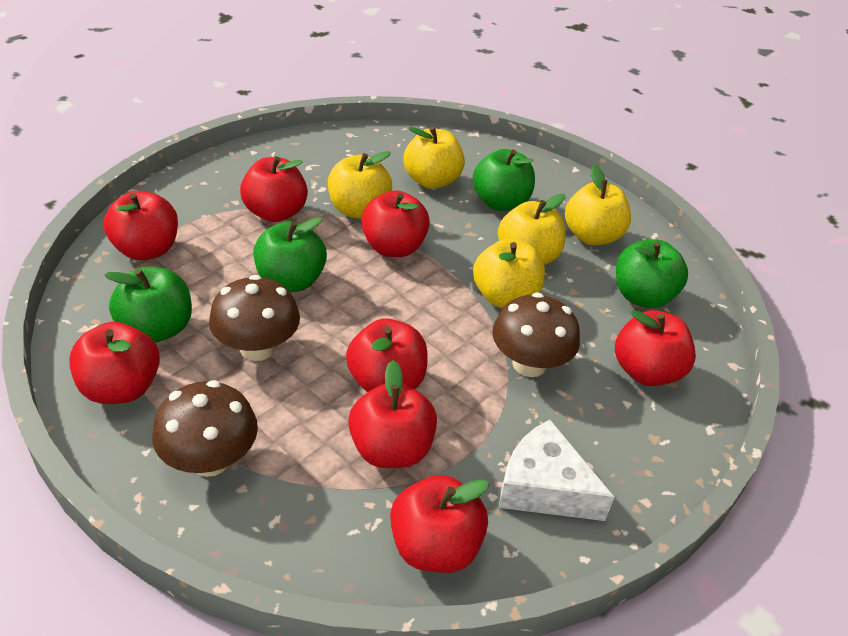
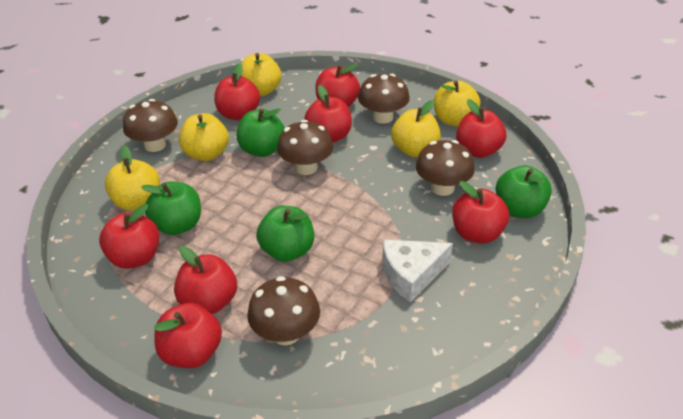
brown mushroom: [152,380,258,477] [209,275,300,361] [492,292,580,377] = 3 -> [123,99,178,152] [247,276,320,345] [277,120,333,175] [358,74,410,124] [416,140,475,196] = 5

